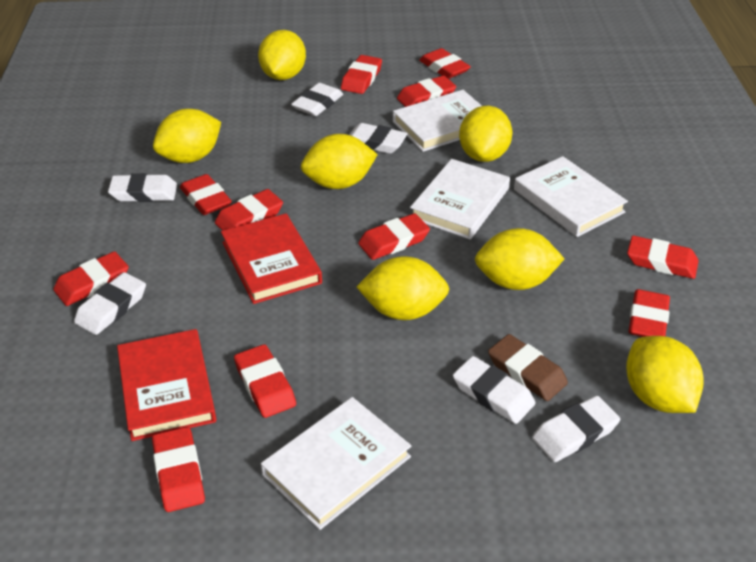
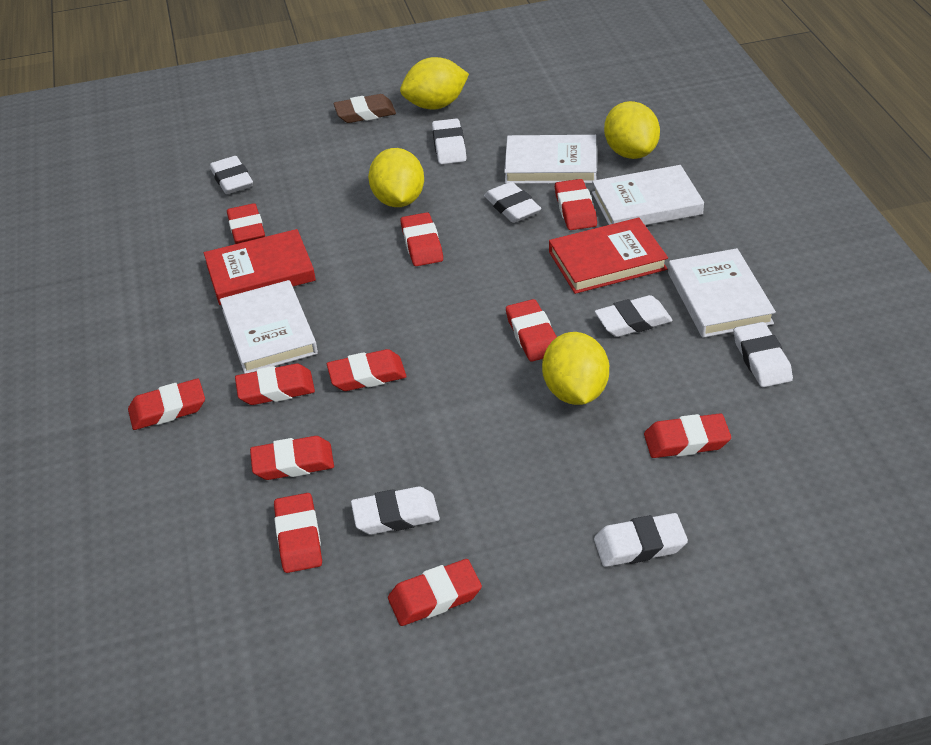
white eraser: [74,272,146,335] [108,173,177,202] [291,83,343,116] [349,123,408,154] [453,356,536,424] [532,396,620,462] = 6 -> [210,156,253,194] [351,486,440,535] [432,118,467,164] [484,182,541,223] [594,513,688,567] [595,295,673,337] [734,322,793,387] = 7
yellow lemon: [153,109,221,163] [258,30,306,80] [301,134,378,189] [357,256,449,320] [459,106,512,162] [475,228,564,290] [626,336,703,413] = 7 -> [368,148,424,207] [400,57,469,110] [542,332,609,405] [604,101,660,159] = 4

